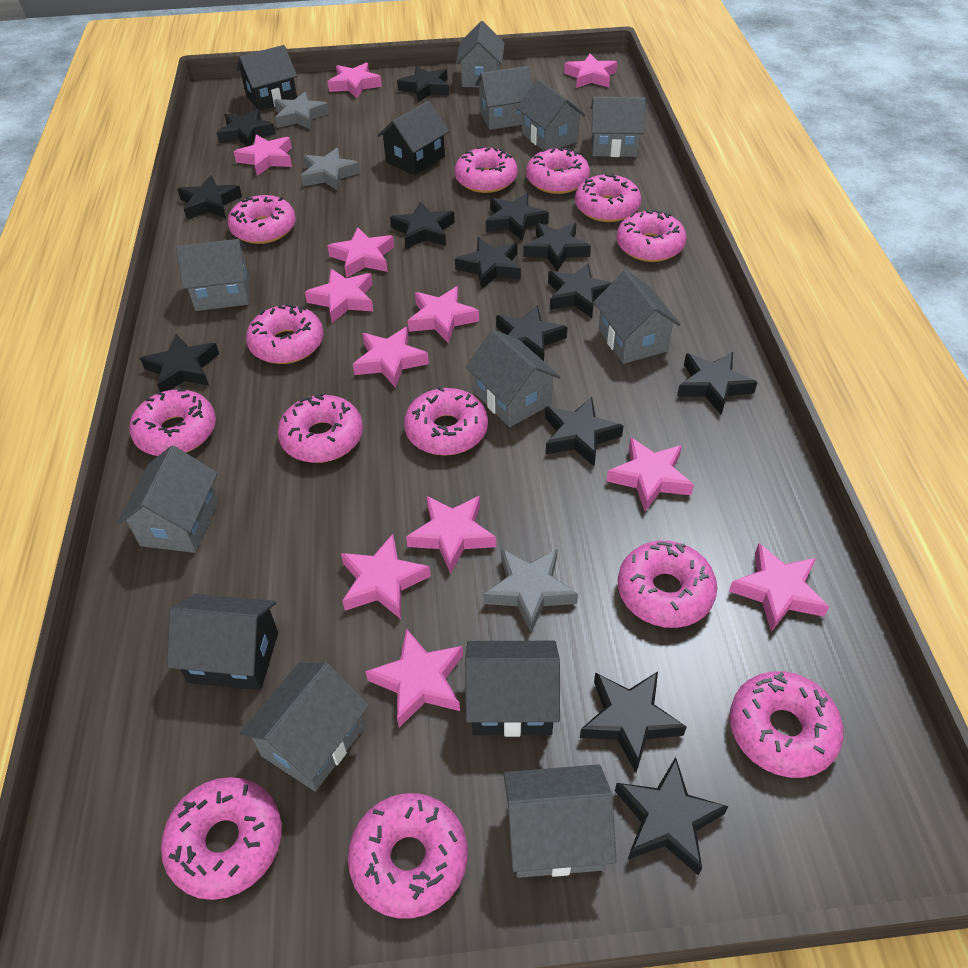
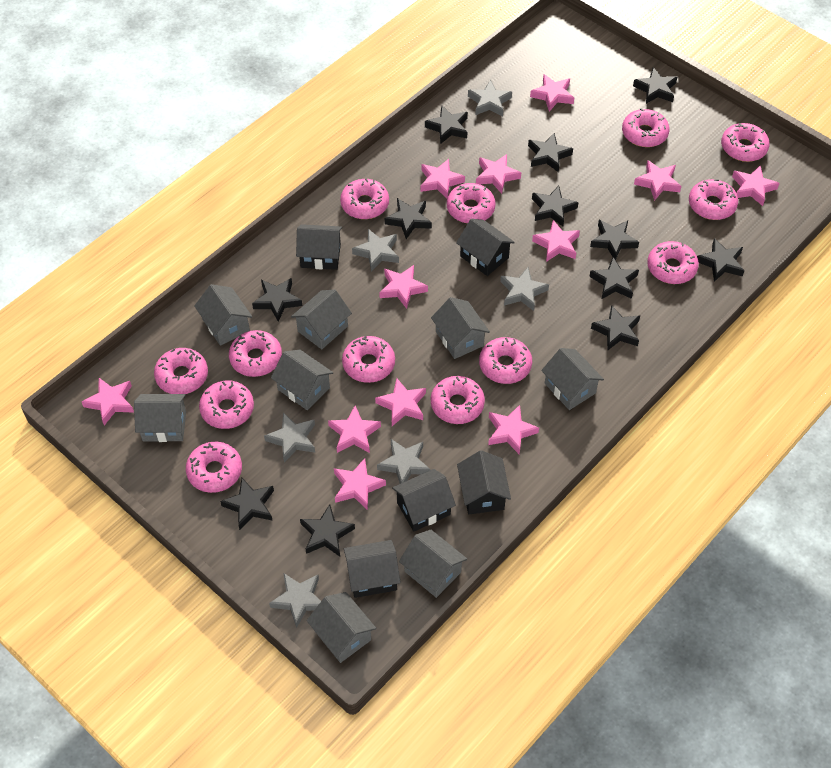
black house: [167,594,278,690] [236,45,297,111] [377,100,449,176] [465,641,560,737] = 4 -> [296,224,342,270] [344,540,401,598] [392,469,456,532] [456,219,515,276] [457,450,511,514] = 5
black star: [140,334,219,392] [177,175,242,220] [216,109,276,147] [390,201,455,249] [397,66,449,102] [455,237,521,290] [486,193,549,241] [496,305,567,361] [523,223,591,271] [545,397,623,466] [548,263,612,318] [580,672,687,773] [615,757,729,876] [677,352,758,415] = 14 -> [220,478,274,530] [252,278,302,322] [300,504,355,557] [385,198,432,239] [425,106,468,144] [528,133,573,172] [532,186,578,227] [589,257,639,299] [590,220,639,260] [591,305,640,350] [633,68,677,104] [697,238,744,281] = 12
grey house: [117,446,219,553] [176,239,249,311] [240,662,369,792] [456,21,505,87] [466,329,561,427] [475,66,533,130] [504,764,616,878] [517,79,586,150] [591,97,646,157] [594,270,681,364] = 10 -> [134,394,186,442] [194,284,252,346] [271,350,333,410] [291,289,352,349] [307,592,376,663] [399,530,467,598] [431,297,490,359] [541,348,604,410] = 8
grey star: [274,92,329,129] [301,148,361,190] [483,548,578,633] = 3 -> [264,412,315,463] [269,573,321,628] [352,229,399,272] [377,439,431,484] [468,80,512,116] [500,267,549,311] = 6

